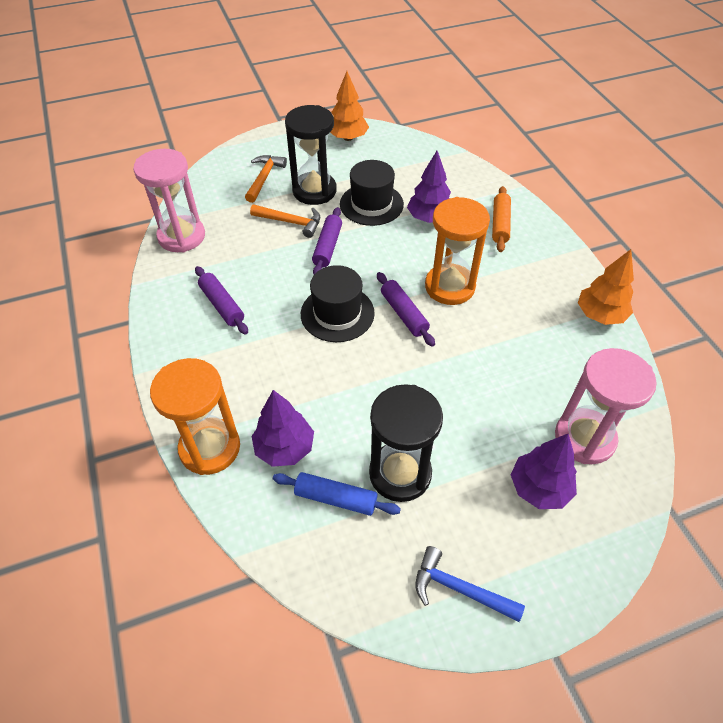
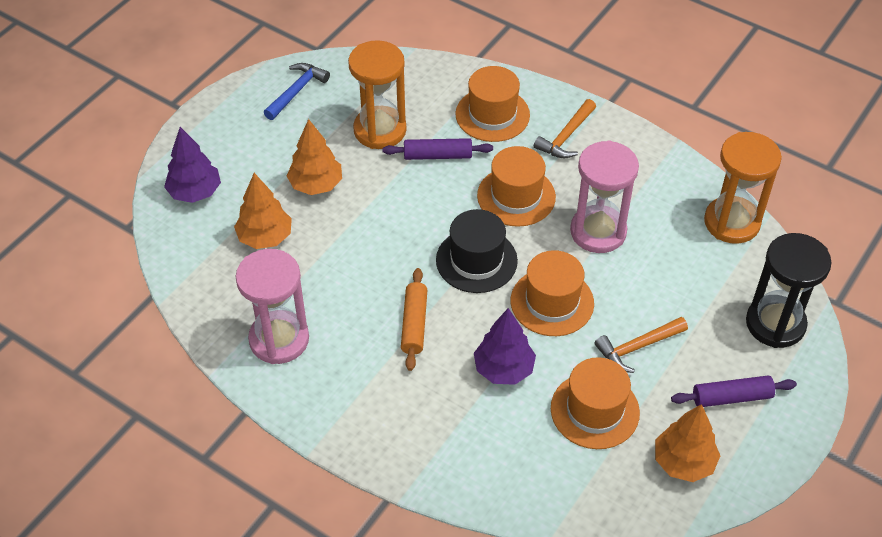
black hat: [301,265,375,342] [340,160,404,226] = 2 -> [436,209,518,293] = 1
black hourglass: [285,105,337,205] [369,384,443,502] = 2 -> [746,233,832,348] = 1
blue rolling pin: [273,472,401,516] = 1 -> none = 0
orange hat: none = 0 -> [455,66,530,142] [477,146,556,227] [511,250,594,336] [551,357,640,449] = 4
orange tree: [330,71,369,141] [578,249,634,325] = 2 -> [234,173,292,249] [287,119,342,195] [655,404,720,482] = 3
purple rolling pin: [195,266,248,335] [312,207,342,275] [377,272,435,347] = 3 -> [382,138,493,160] [671,376,797,407] = 2
purple tree: [252,390,314,467] [407,151,451,223] [511,433,577,509] = 3 -> [164,127,221,203] [474,308,536,385] = 2

